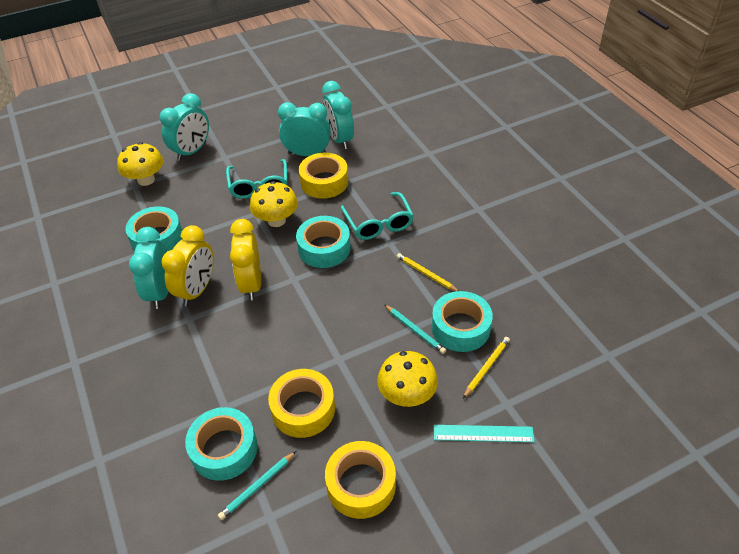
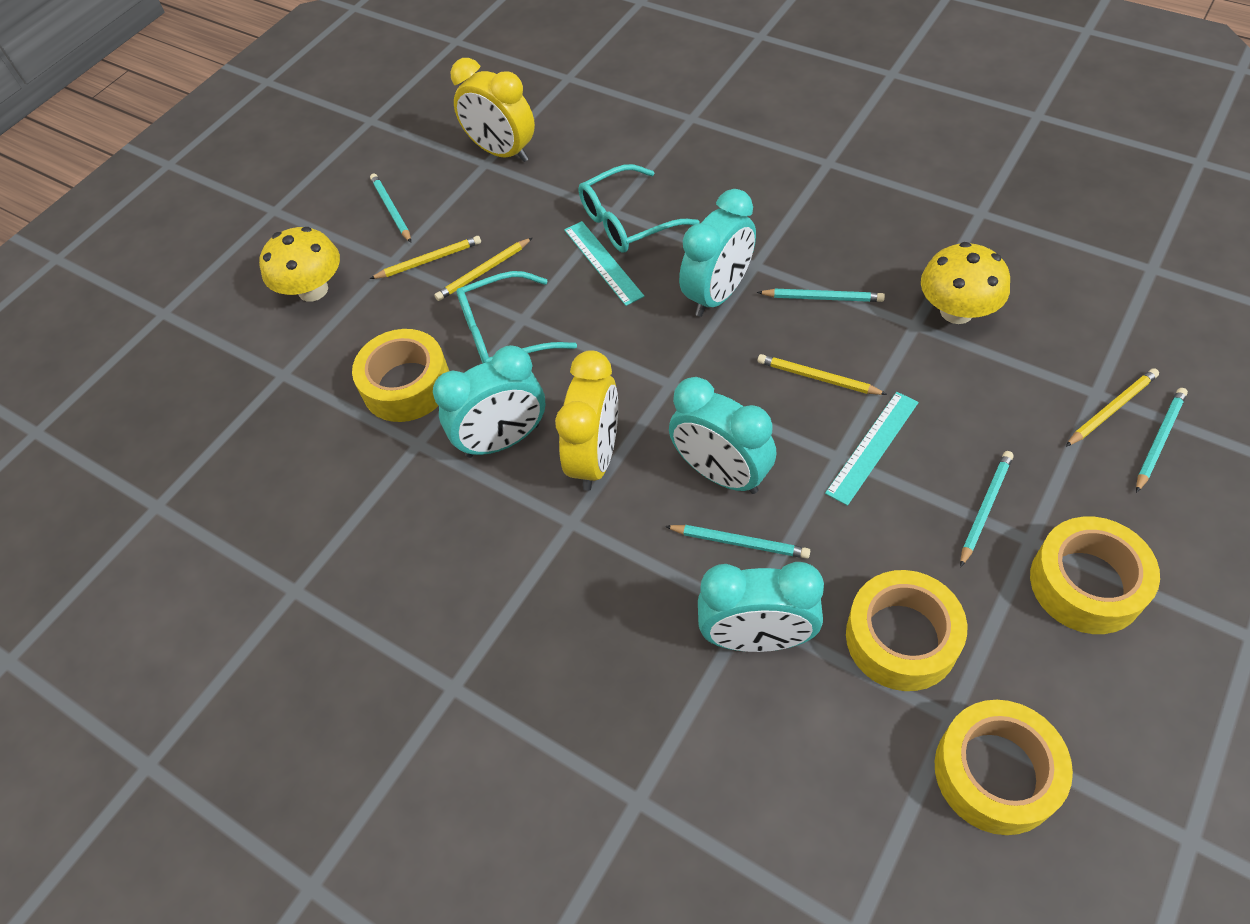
turquoise pencil: [218,451,296,520] [384,304,446,354] = 2 -> [370,174,411,242] [665,525,810,559] [757,289,885,302] [960,451,1014,567] [1136,388,1188,493] = 5
turquoise ruler: [434,425,535,442] = 1 -> [564,221,644,306] [825,392,919,506] = 2
turquoise tape: [126,206,183,251] [185,407,258,481] [296,216,351,268] [432,291,493,352] = 4 -> none = 0
yellow mushroom: [117,142,163,186] [250,181,298,227] [377,351,438,407] = 3 -> [259,227,340,302] [921,242,1010,324] = 2
yellow pencil: [397,253,459,291] [463,337,510,398] = 2 -> [370,236,481,279] [435,238,532,301] [758,354,887,395] [1065,368,1159,447] = 4
yellow tape: [268,369,335,438] [299,153,348,199] [325,441,396,519] = 3 -> [352,329,449,422] [846,570,967,691] [935,700,1073,835] [1030,517,1160,634] = 4

